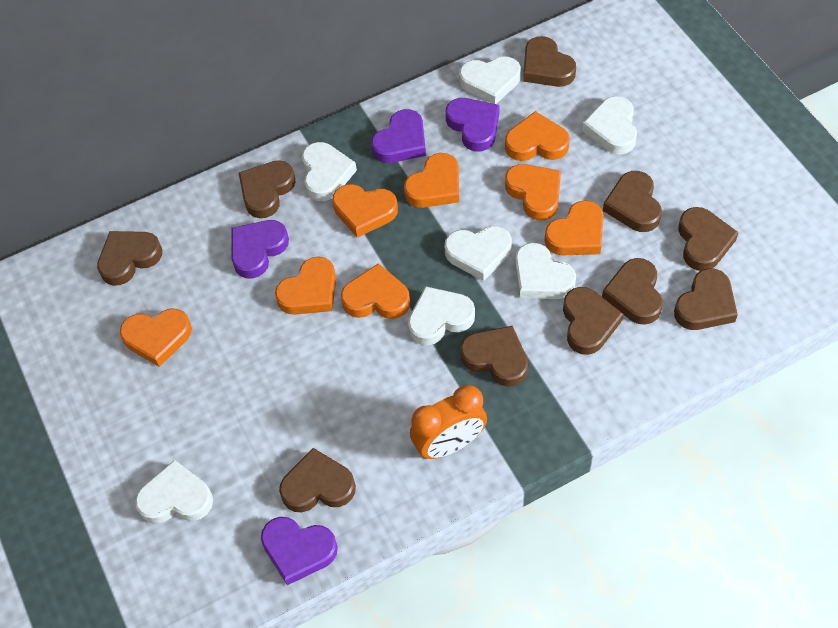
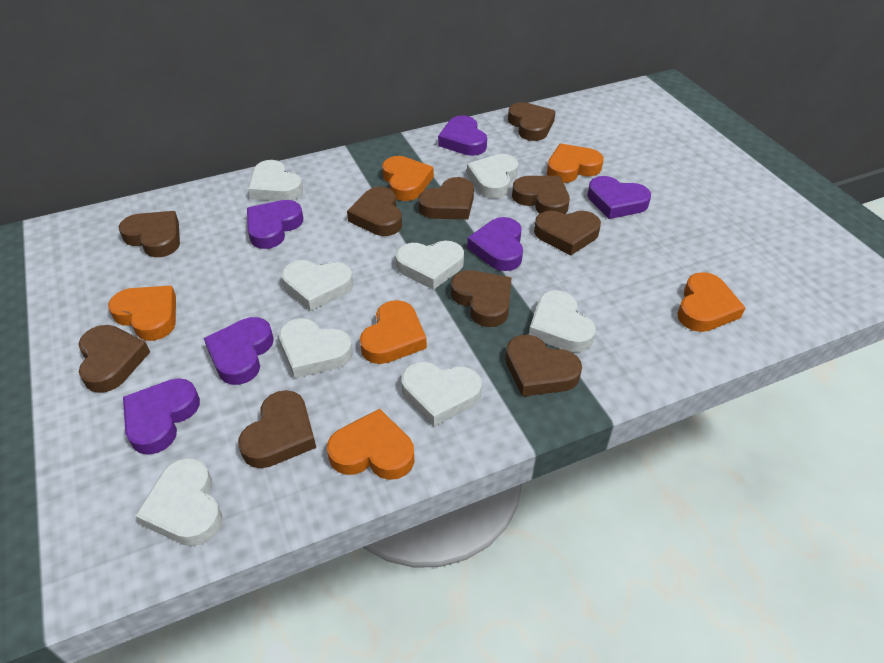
orange clock: [410,385,487,459] = 1 -> none = 0
orange heart: [120,309,192,367] [275,257,336,315] [332,184,398,238] [341,263,410,319] [404,153,459,208] [505,111,570,161] [505,164,561,221] [545,200,604,255] = 8 -> [108,286,176,341] [327,409,415,480] [360,300,427,364] [382,156,434,201] [547,144,604,183] [678,272,746,332] = 6
purple heart: [231,220,289,279] [261,517,338,585] [371,109,426,163] [446,98,500,151] = 4 -> [123,378,200,455] [203,317,274,385] [247,200,303,249] [438,115,487,156] [467,217,523,271] [587,176,651,219] = 6
white heart: [135,460,213,524] [302,142,357,201] [408,286,475,345] [445,226,512,281] [459,56,521,104] [515,243,576,299] [582,96,637,155] = 7 -> [135,458,222,546] [248,160,303,201] [279,318,353,378] [282,260,353,311] [396,241,464,290] [401,362,482,426] [467,154,518,199] [529,290,596,352] = 8

